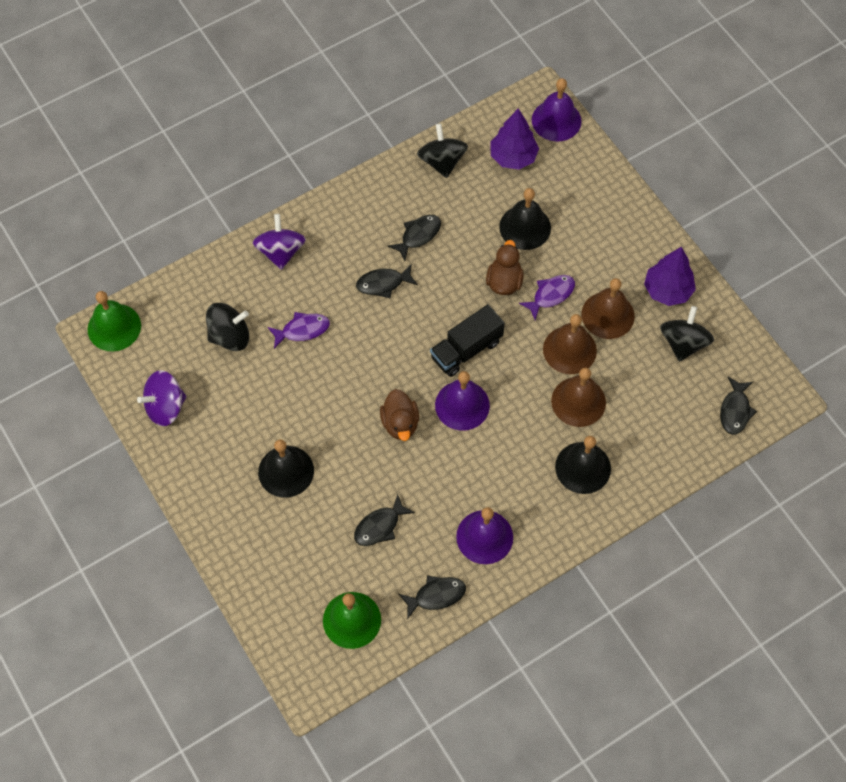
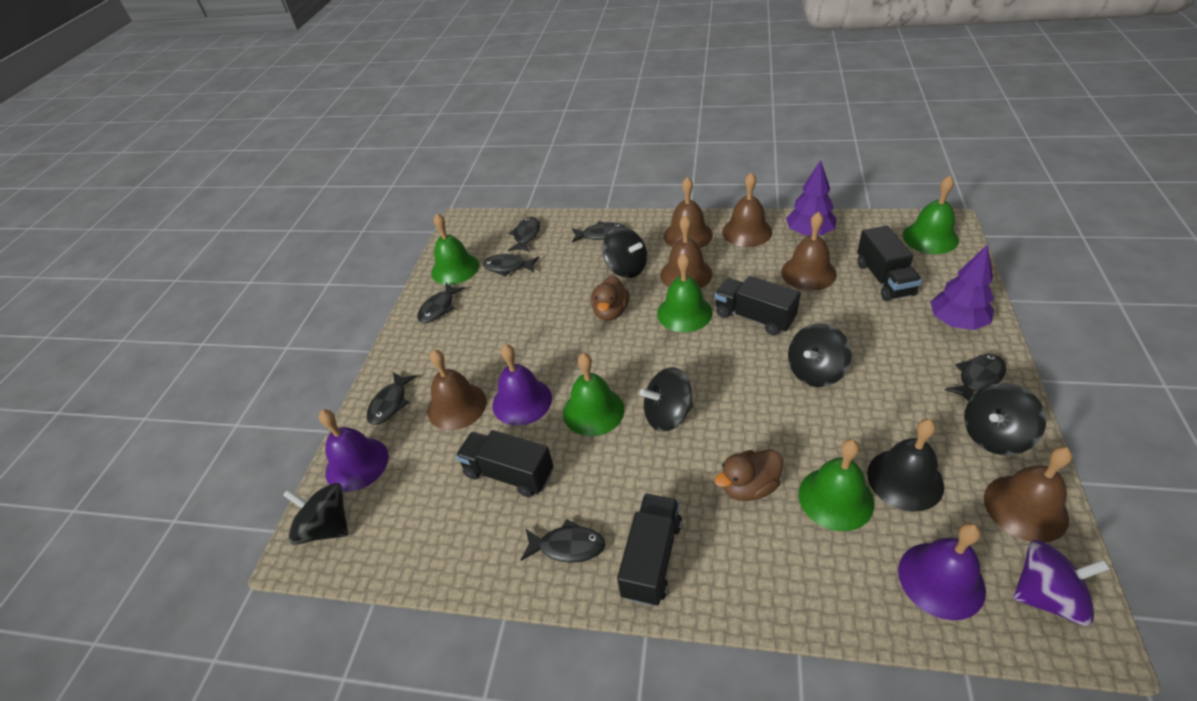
black bell: [258,439,314,498] [499,188,551,250] [555,436,611,494] = 3 -> [867,419,944,511] = 1
black fish: [354,494,415,546] [356,264,418,298] [388,215,441,261] [399,576,466,619] [720,377,757,435] = 5 -> [367,372,417,425] [417,283,465,323] [483,254,539,277] [508,217,540,252] [521,519,605,563] [572,221,625,243] [945,354,1006,401] = 7
black spinning top: [206,303,249,351] [417,123,468,178] [660,306,714,362] = 3 -> [283,483,348,545] [602,227,647,278] [639,367,693,432] [788,323,852,387] [964,383,1046,455] = 5
black truck: [430,304,505,377] = 1 -> [456,430,554,497] [617,494,682,606] [715,276,801,336] [857,225,922,301] = 4
brown bell: [543,314,597,374] [551,368,606,427] [581,278,635,339] = 3 -> [427,350,486,430] [660,215,712,289] [664,177,713,248] [722,173,772,247] [781,212,837,291] [984,447,1073,542] = 6
green bell: [88,291,141,351] [323,592,381,649] = 2 -> [431,213,479,285] [563,353,624,436] [657,253,713,332] [798,439,874,531] [903,175,959,254] = 5
purple fish: [267,312,330,349] [519,275,575,320] = 2 -> none = 0
purple spinning top: [137,370,187,426] [252,214,306,270] = 2 -> [1014,540,1110,626] = 1

